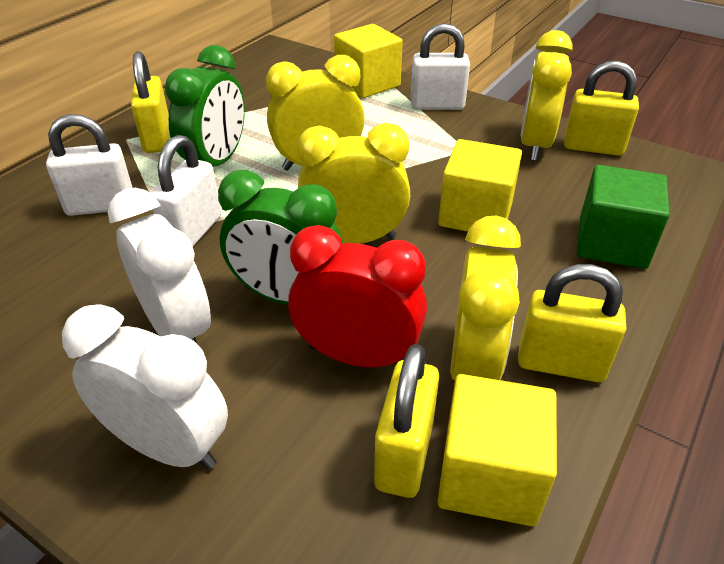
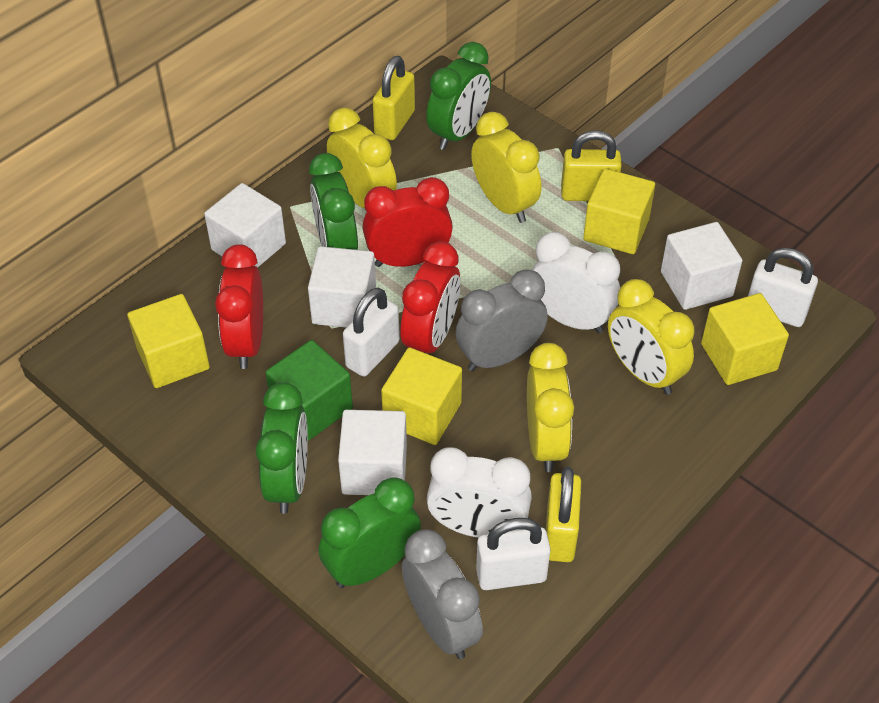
green clock: [165,45,245,167] [218,170,343,305] = 2 -> [256,382,308,514] [309,153,358,250] [318,477,421,588] [426,42,491,150] = 4
grey clock: none = 0 -> [402,529,483,659] [455,269,548,371] = 2
red clock: [288,225,427,367] = 1 -> [215,244,263,369] [363,177,453,267] [401,241,460,353] = 3
white cube: none = 0 -> [204,183,286,268] [308,246,376,327] [338,410,407,495] [661,222,742,310] = 4
yellow cube: [334,24,403,98] [437,374,557,526] [438,139,522,232] = 3 -> [127,294,210,388] [381,348,462,445] [583,169,655,254] [701,293,789,385] = 4
yellow padlock: [131,52,170,153] [374,344,439,498] [518,264,626,382] [564,61,639,156] = 4 -> [373,56,415,140] [546,467,581,562] [561,130,622,201] = 3

